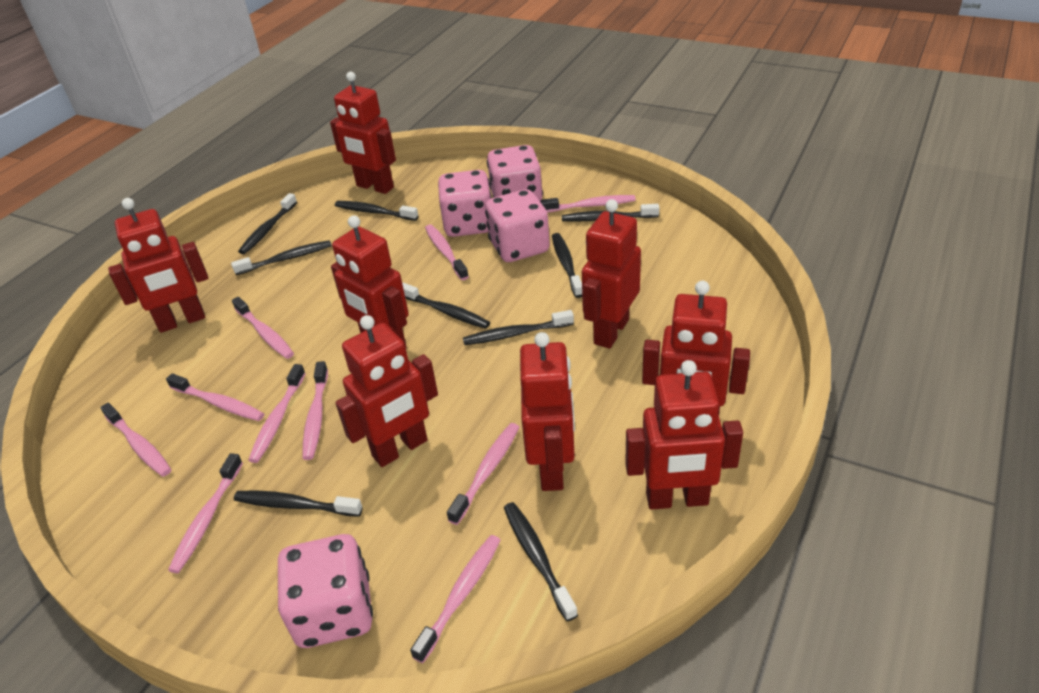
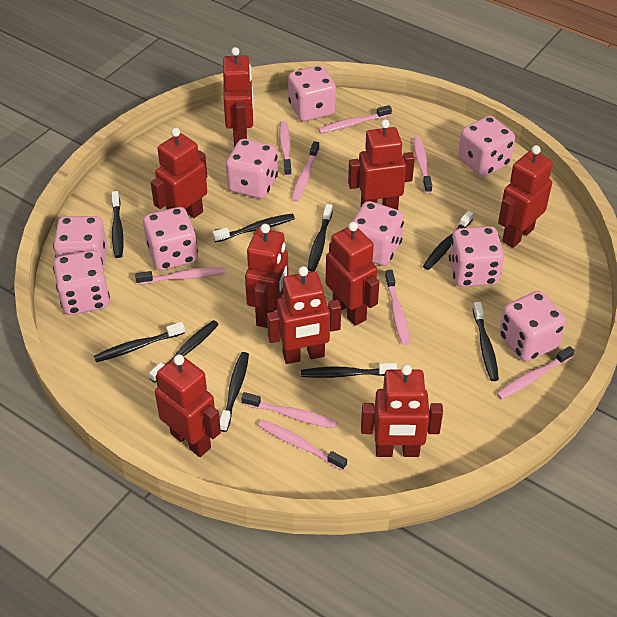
pink dice: [278,534,373,648] [438,170,492,237] [485,189,550,262] [487,145,543,202] = 4 -> [53,216,107,270] [53,250,110,315] [143,207,198,271] [226,139,278,199] [288,65,336,122] [352,201,404,266] [449,226,504,287] [458,116,515,177] [499,291,566,362] = 9
pink toothbrush: [100,402,171,477] [166,373,264,421] [168,453,243,573] [232,297,294,359] [248,364,306,463] [303,361,328,460] [410,535,501,663] [425,224,469,280] [447,423,519,525] [541,195,636,213] = 10 -> [135,267,225,285] [241,392,337,429] [258,419,347,471] [279,121,292,176] [291,141,320,202] [318,105,392,134] [385,270,410,345] [413,136,432,193] [497,346,575,399] = 9
red robot: [108,198,208,333] [330,72,396,194] [331,215,409,348] [335,315,438,467] [520,332,575,491] [582,199,641,349] [625,360,743,509] [642,281,750,415] = 8 -> [151,128,207,218] [155,354,221,457] [223,47,254,147] [245,224,288,328] [267,266,341,364] [326,222,379,326] [348,119,415,210] [361,364,443,457] [498,145,553,248] = 9

